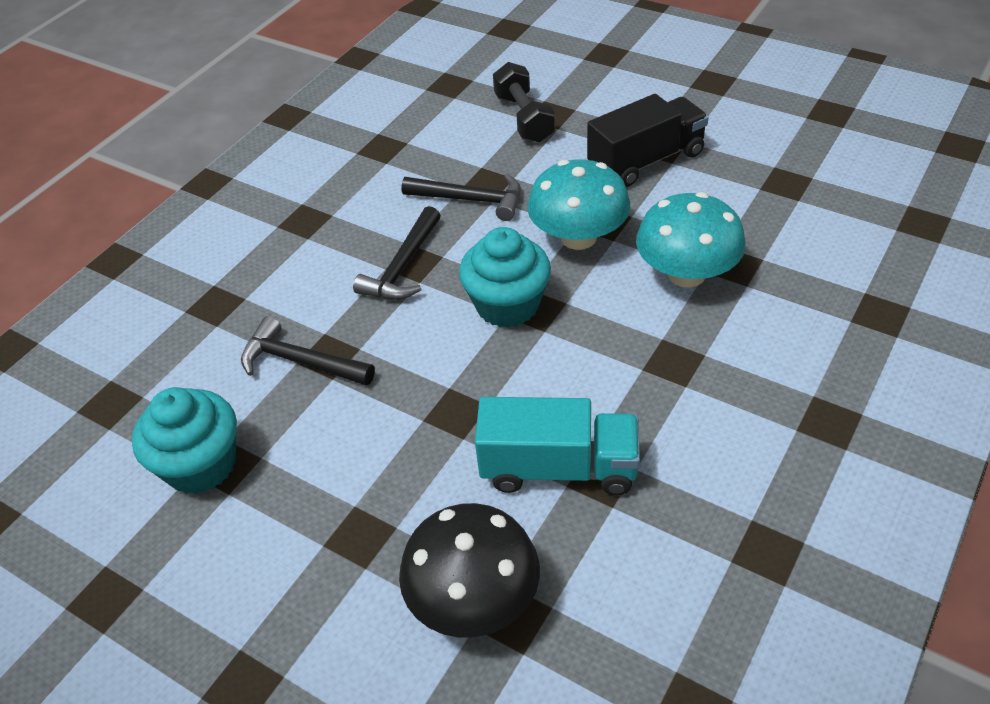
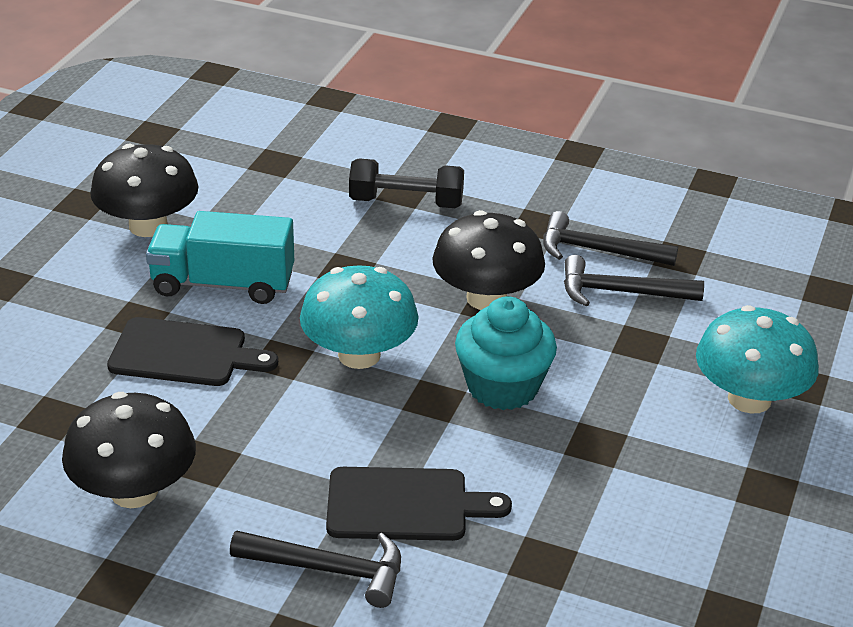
black cutting board: none = 0 -> [107,317,278,386] [326,467,512,541] = 2
black mushroom: [399,503,540,638] = 1 -> [62,392,196,508] [90,143,199,237] [432,210,545,310] = 3
black truck: [587,94,709,187] = 1 -> none = 0
turquoise cupcake: [132,387,237,494] [459,227,551,328] = 2 -> [455,296,557,410] = 1

